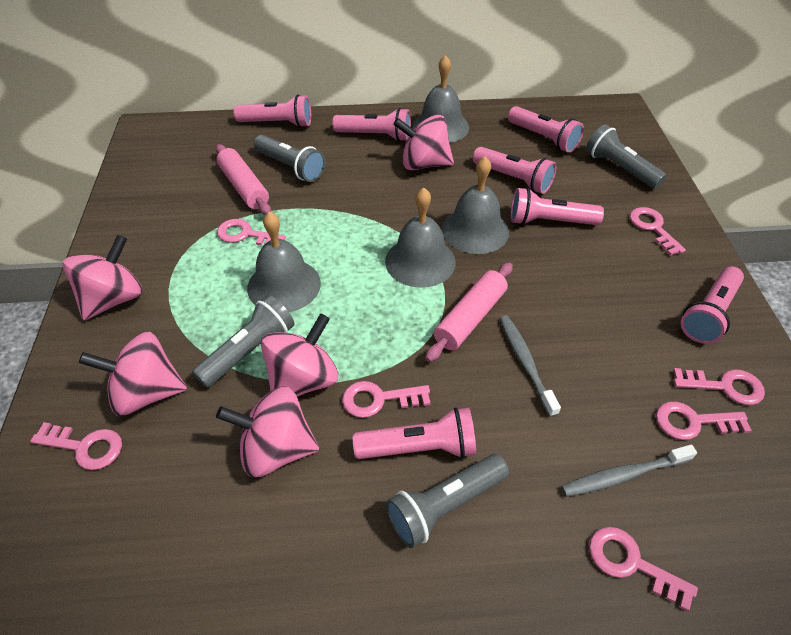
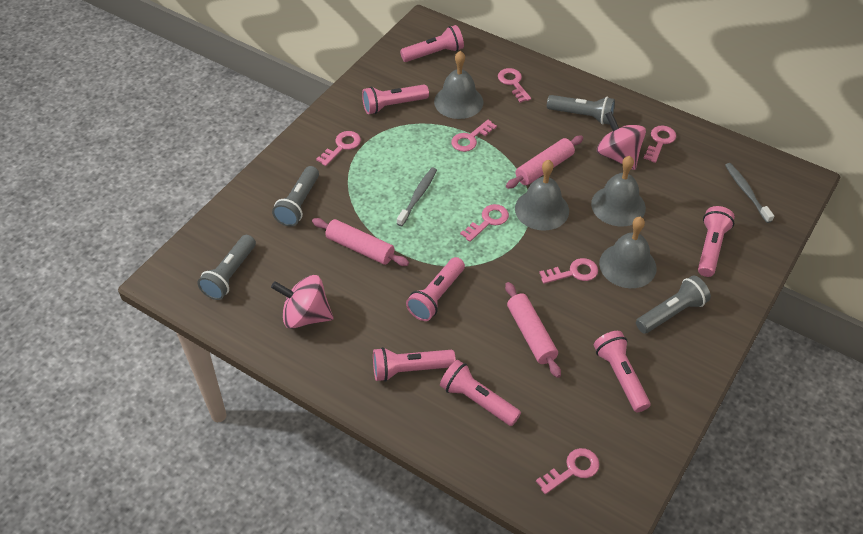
pink rolling pin: [216,144,271,215] [425,262,513,362] = 2 -> [312,218,409,266] [505,282,561,378] [506,136,583,189] = 3
pink spinning top: [63,235,142,321] [79,332,187,416] [216,386,319,477] [261,314,338,397] [393,115,454,170] = 5 -> [271,275,334,329] [597,112,646,170] = 2

